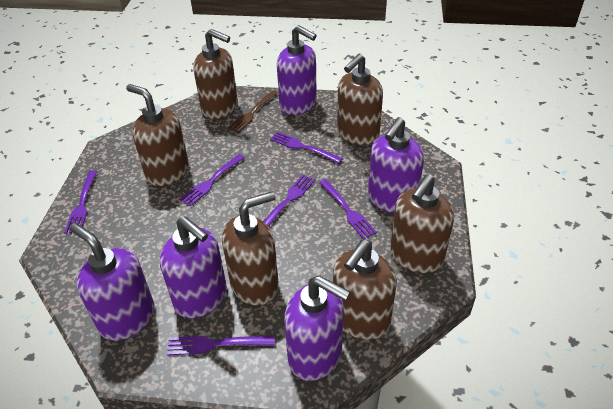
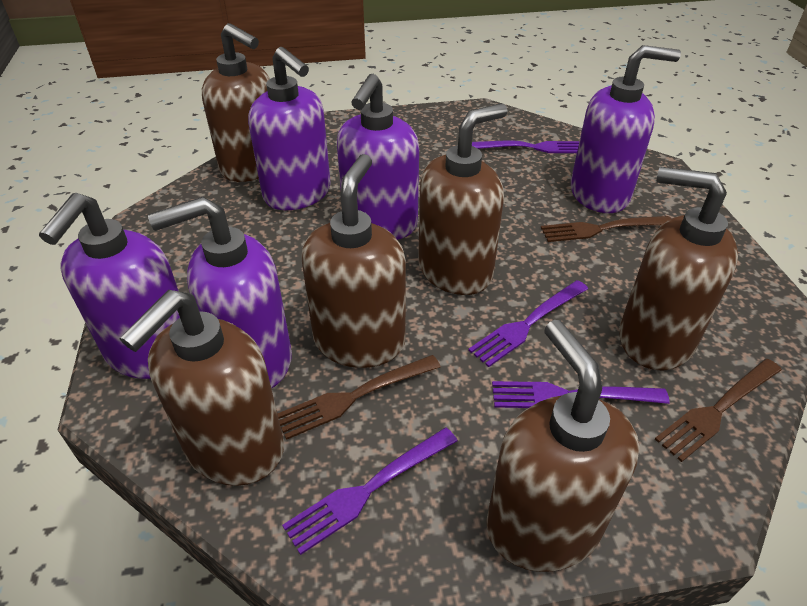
brown fork: [227,90,278,133] = 1 -> [277,355,441,440] [541,216,671,242] [655,359,782,462] = 3
purple fork: [64,170,97,234] [167,335,275,355] [179,154,245,206] [263,175,315,227] [270,132,343,163] [319,179,377,239] = 6 -> [282,427,457,555] [468,280,588,367] [472,141,579,153] [492,381,670,408] = 4

